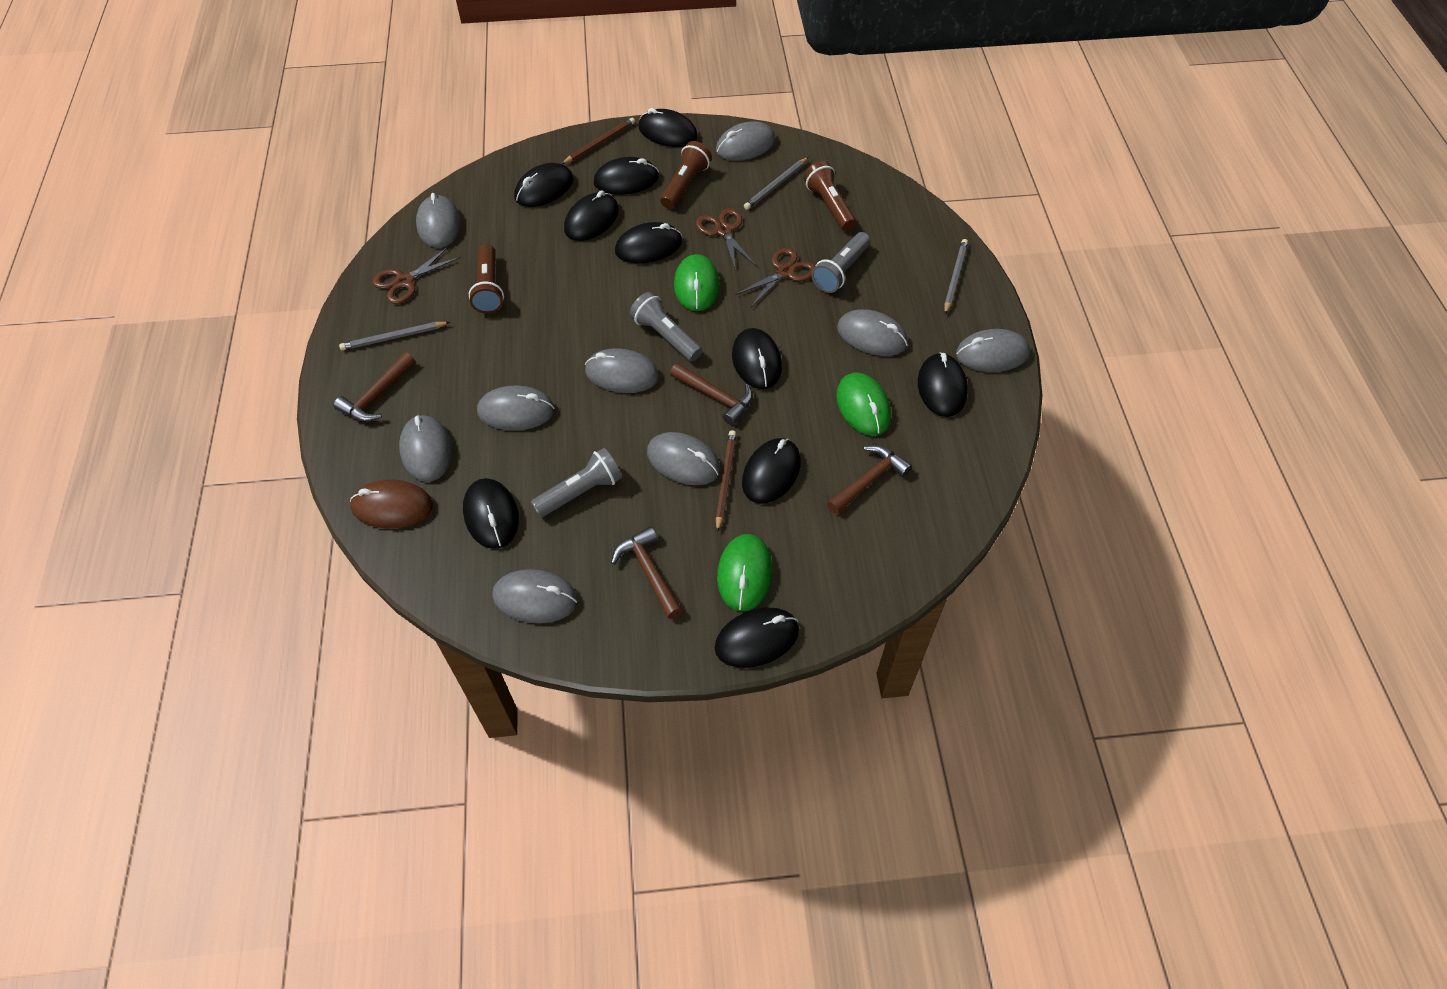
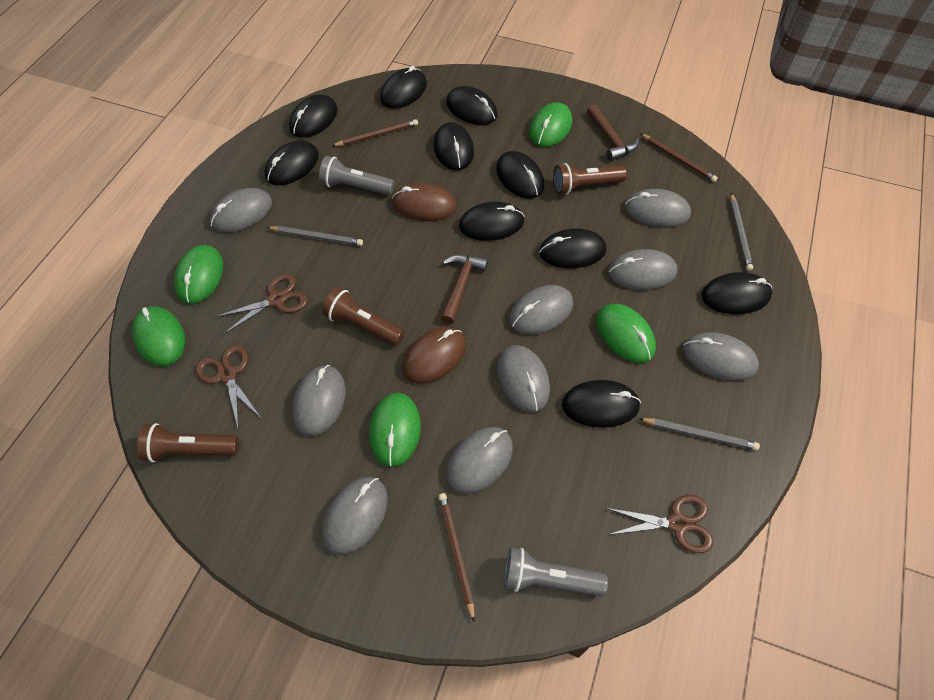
brown hammer: [334,352,415,422] [611,526,683,619] [670,363,753,425] [827,445,912,514] = 4 -> [441,254,488,324] [587,104,639,161] = 2
brown mouse: [350,480,433,529] = 1 -> [392,183,457,221] [402,327,466,384] = 2
brown pencil: [562,118,635,164] [716,430,736,532] = 2 -> [332,119,418,146] [438,493,475,622] [640,133,718,182] = 3
green mouse: [674,254,720,311] [717,534,773,611] [836,372,891,436] = 3 -> [132,306,185,366] [174,245,223,304] [369,393,421,467] [529,102,572,147] [596,304,656,363] = 5
grey flashlight: [531,448,622,518] [630,292,702,362] [812,232,871,293] = 3 -> [319,156,394,195] [504,547,608,596] = 2

